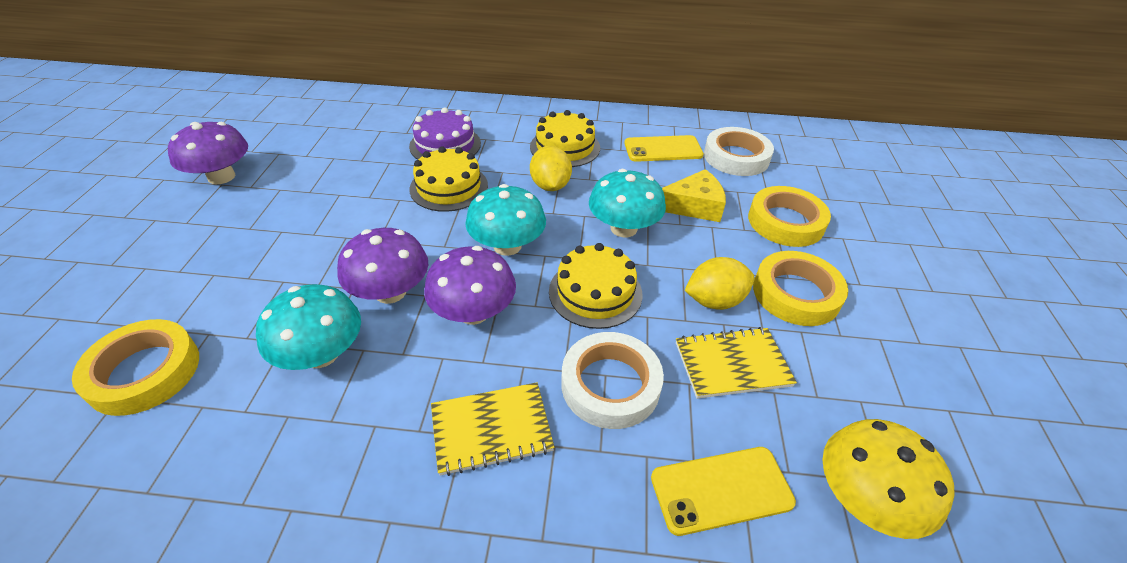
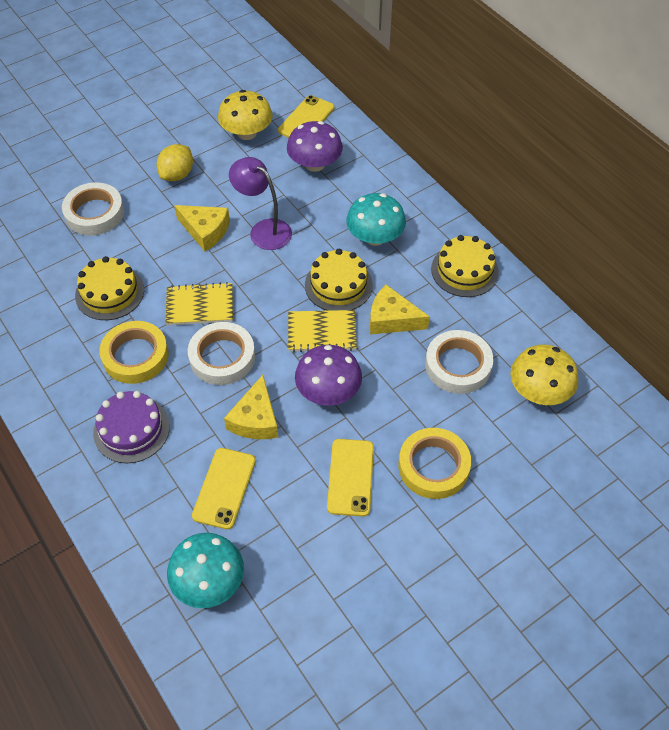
purple lamp: none = 0 -> [229,157,292,250] = 1
purple mushroom: [168,122,248,184] [337,228,428,304] [424,246,516,325] = 3 -> [287,121,343,172] [295,345,362,406] = 2
turquoise mushroom: [256,284,361,370] [465,184,546,256] [589,169,666,237] = 3 -> [167,533,244,608] [346,193,406,246] = 2
white tape: [561,332,664,429] [704,127,774,176] = 2 -> [62,182,124,235] [188,322,255,385] [425,330,493,394] = 3
yellow cheese: [662,169,726,222] = 1 -> [174,205,230,251] [224,375,278,439] [370,285,430,334] = 3
yellow lemon: [530,146,572,191] [685,257,755,310] = 2 -> [157,144,193,181] = 1
yellow mushroom: [822,419,955,539] = 1 -> [218,90,273,140] [511,344,578,405] = 2
yellow phone: [624,135,704,162] [651,447,796,536] = 2 -> [192,448,256,529] [278,95,334,138] [327,439,374,517] = 3
yellow tape: [72,319,199,416] [748,186,831,247] [753,251,848,326] = 3 -> [99,321,169,384] [399,428,471,499] = 2

